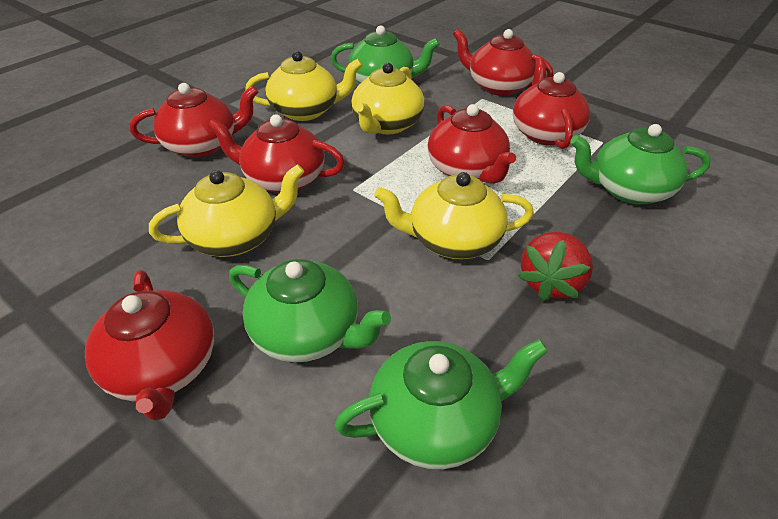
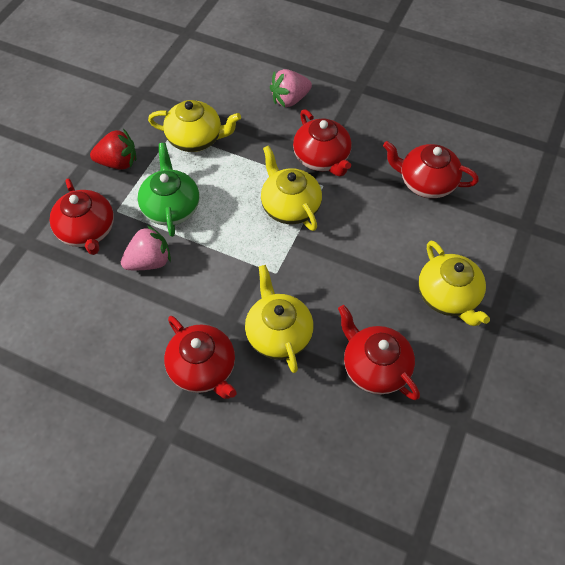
green teapot: [229,259,391,362] [331,25,440,83] [335,339,548,469] [570,124,711,204] = 4 -> [138,143,199,237] = 1
pink strawberry: none = 0 -> [121,225,171,270] [270,69,312,107] = 2
red teapot: [85,270,214,421] [130,83,259,158] [207,114,345,193] [427,104,516,184] [453,29,553,96] [513,57,590,149] = 6 -> [50,178,114,255] [164,316,237,399] [293,109,352,177] [338,305,420,400] [383,141,479,198] = 5

